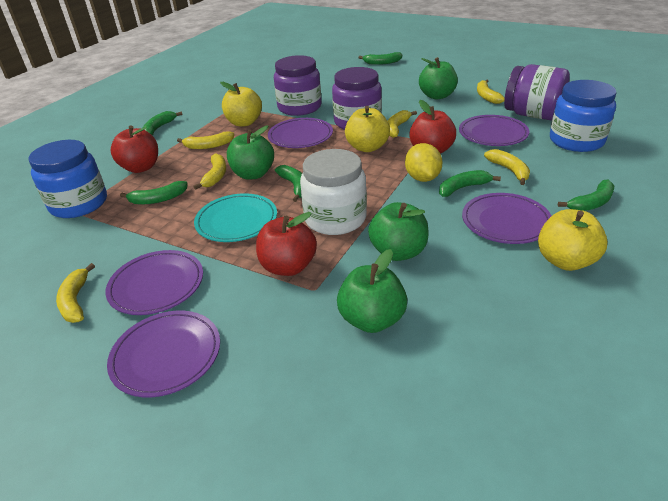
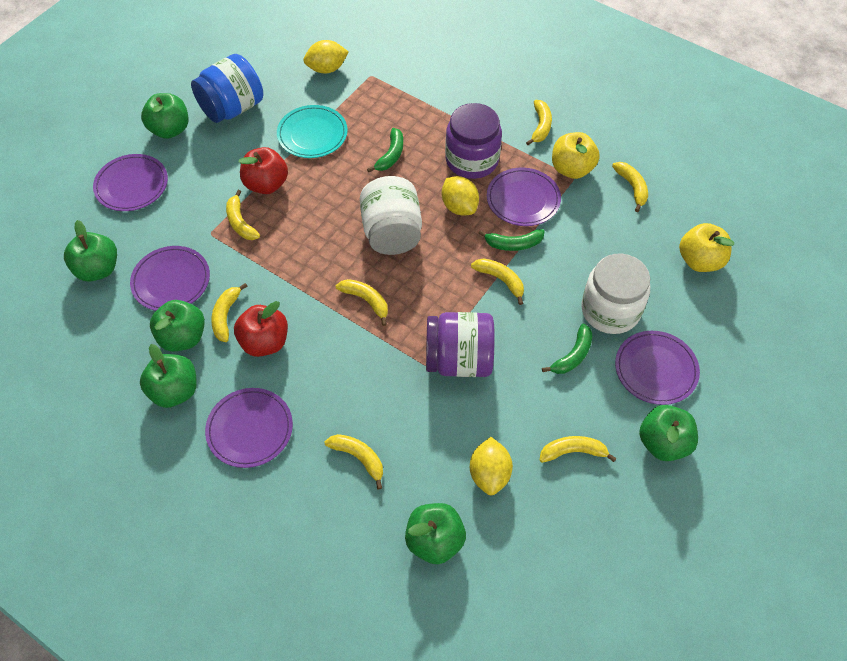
blue jar: [28,140,107,218] [550,80,616,152] = 2 -> [191,54,263,123] = 1
green apple: [227,126,274,179] [337,249,407,333] [368,202,429,261] [419,57,458,100] = 4 -> [64,220,117,282] [140,344,197,408] [141,93,189,139] [150,300,205,352] [405,503,466,564] [639,405,698,461] = 6
green banana: [120,181,188,204] [143,111,182,135] [275,165,302,202] [358,52,402,65] [439,170,501,197] [558,180,614,211] = 6 -> [367,128,403,172] [478,229,544,251] [542,324,592,374] = 3
purple jar: [274,55,321,116] [332,67,382,130] [504,64,570,120] = 3 -> [426,312,495,377] [445,103,502,179] = 2
red apple: [111,125,158,173] [256,212,317,276] [409,100,456,154] = 3 -> [234,301,288,357] [239,147,288,194] = 2
white jar: [300,149,367,235] = 1 -> [360,176,422,255] [581,254,650,334] = 2
yellow apple: [220,82,262,127] [345,106,390,152] [538,209,607,271] = 3 -> [552,132,600,179] [679,223,734,272] = 2
yellow banana: [56,263,95,323] [177,132,234,149] [193,153,226,190] [388,110,417,138] [477,80,505,104] [484,149,530,185] = 6 -> [211,283,247,342] [226,190,260,240] [324,434,383,490] [336,279,388,326] [471,259,524,305] [526,100,552,145] [539,436,617,463] [612,162,648,212] = 8
yellow lemon: [405,143,443,182] = 1 -> [303,40,349,73] [442,176,479,216] [470,437,513,495] = 3

